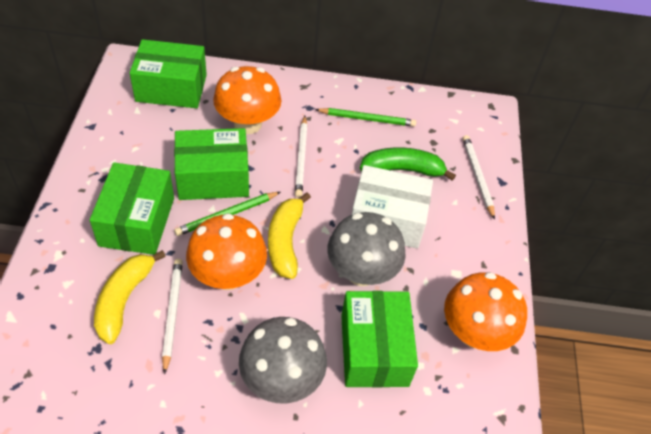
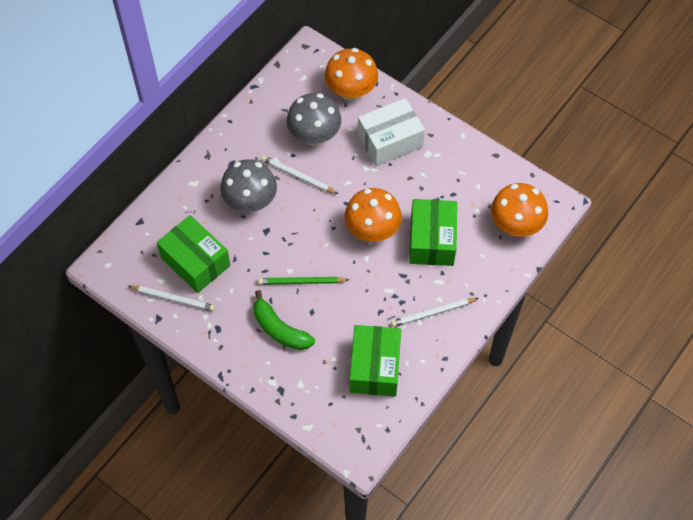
green box: [90,162,174,255] [130,39,207,108] [174,128,249,200] [341,291,418,388] = 4 -> [157,215,230,293] [349,325,401,396] [409,199,457,266] = 3
green pencil: [174,192,280,236] [315,108,416,127] = 2 -> [258,277,349,285] = 1
yellow banana: [94,250,166,344] [268,192,311,279] = 2 -> none = 0

